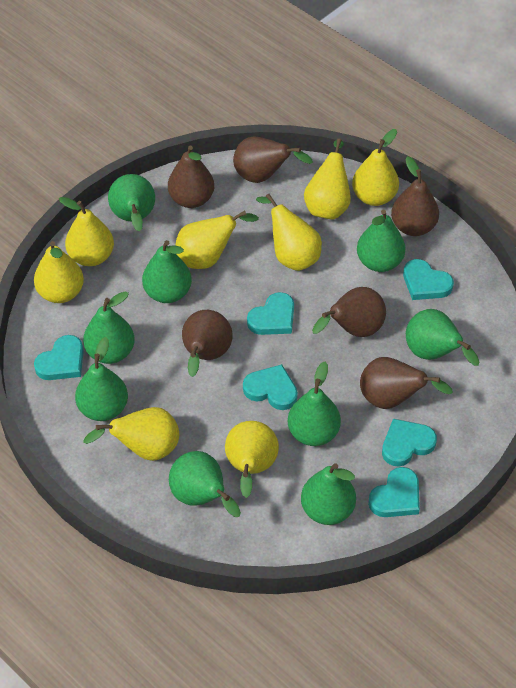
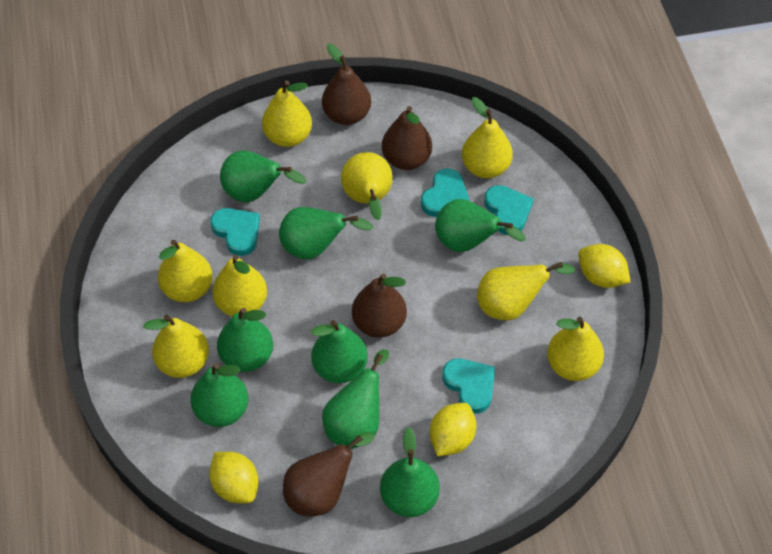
brown pear: [168,146,214,208] [182,310,233,377] [233,136,313,183] [312,287,386,337] [360,357,453,409] [391,156,439,236] = 6 -> [283,432,375,517] [322,44,371,125] [352,273,407,338] [382,106,432,170] = 4
green pear: [75,337,128,421] [83,291,135,364] [108,174,155,232] [142,240,192,303] [169,451,241,517] [288,362,341,446] [301,463,356,525] [357,210,406,272] [406,309,479,366] = 9 -> [191,363,248,427] [217,308,273,372] [220,151,306,202] [279,207,373,260] [311,320,368,383] [322,350,389,449] [380,427,440,517] [435,199,526,252] = 8
turquoise heart: [34,335,84,380] [243,364,298,410] [247,292,294,335] [368,467,420,517] [382,419,437,467] [403,259,454,300] = 6 -> [210,208,260,256] [421,168,470,217] [442,358,495,414] [484,185,534,235] = 4
yellow lemon: none = 0 -> [209,452,259,503] [430,403,476,456] [579,244,631,288] = 3

